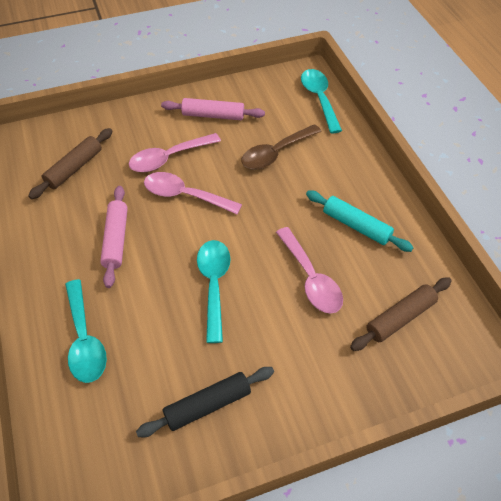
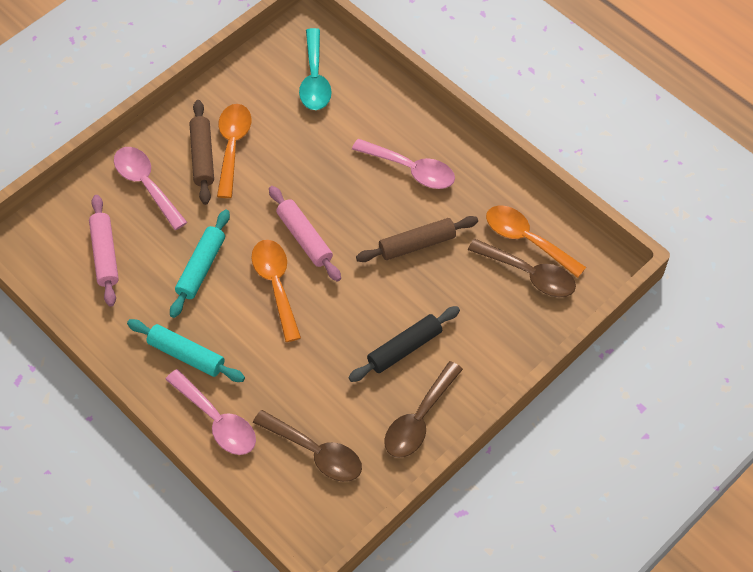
brown spoon: [242,124,322,170] = 1 -> [253,410,362,482] [384,361,463,458] [468,239,576,297] = 3
orange spoon: none = 0 -> [217,104,251,198] [251,240,301,342] [486,205,586,278] = 3
turquoise rolling pin: [306,190,414,252] = 1 -> [127,319,245,382] [170,210,230,318] = 2
turquoise spoon: [65,279,107,383] [197,240,231,343] [301,69,342,133] = 3 -> [299,28,332,110] = 1

